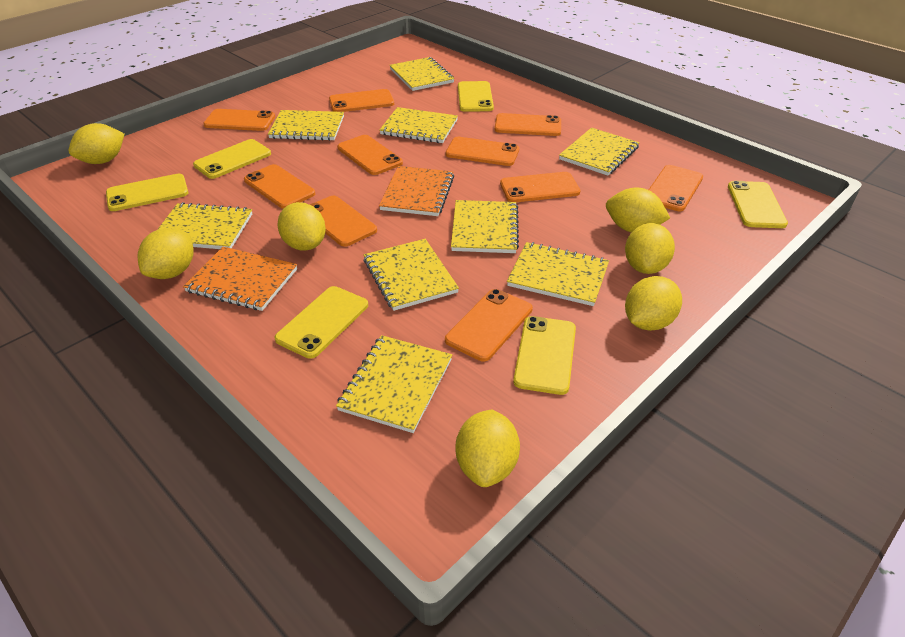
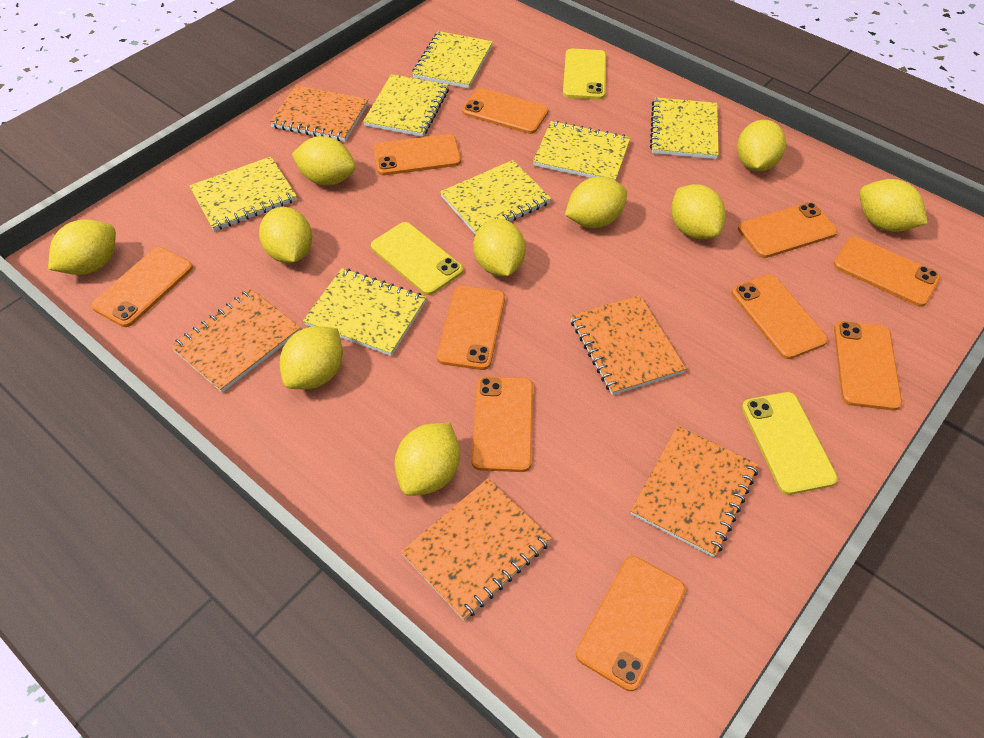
orange notebook: [183,247,297,311] [379,166,454,216] = 2 -> [171,289,300,393] [269,85,369,141] [401,478,552,620] [571,295,686,395] [631,426,758,557] = 5
yellow lemon: [68,123,124,164] [137,228,194,279] [278,202,326,251] [456,410,520,487] [606,188,670,232] [625,223,675,274] [625,276,682,331] = 7 -> [48,219,116,275] [259,207,312,263] [280,326,343,389] [292,136,356,185] [395,423,460,496] [473,219,526,276] [565,177,627,228] [671,184,726,239] [737,120,786,171] [859,179,928,232] = 10
yellow notebook: [157,202,252,249] [268,110,344,141] [336,335,452,433] [364,239,459,311] [379,107,458,143] [389,57,454,91] [451,200,519,253] [507,242,609,306] [559,128,640,176] = 9 -> [189,157,297,231] [303,268,426,356] [363,74,449,137] [412,31,493,89] [440,160,551,235] [533,121,631,181] [650,97,719,159] = 7
yellow phone: [106,173,188,211] [193,139,271,179] [274,286,368,359] [458,81,494,112] [513,316,576,395] [728,181,788,228] = 6 -> [371,222,463,295] [563,49,606,100] [742,392,838,495] = 3

